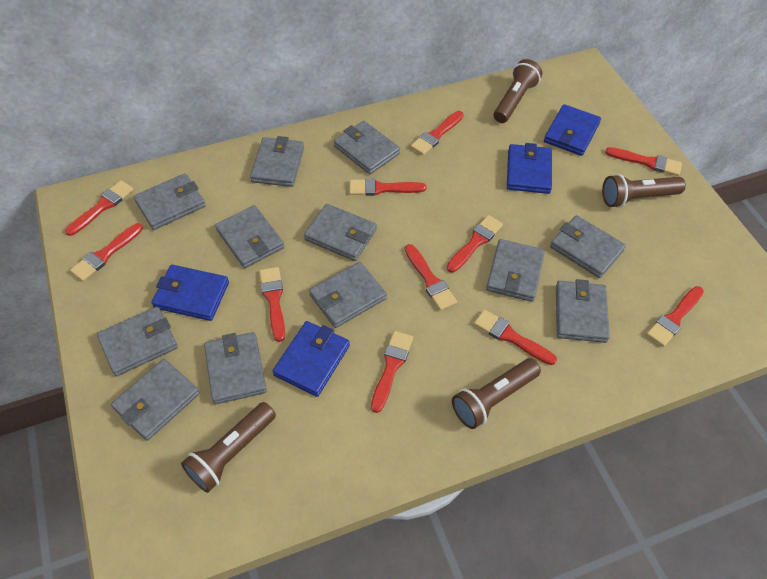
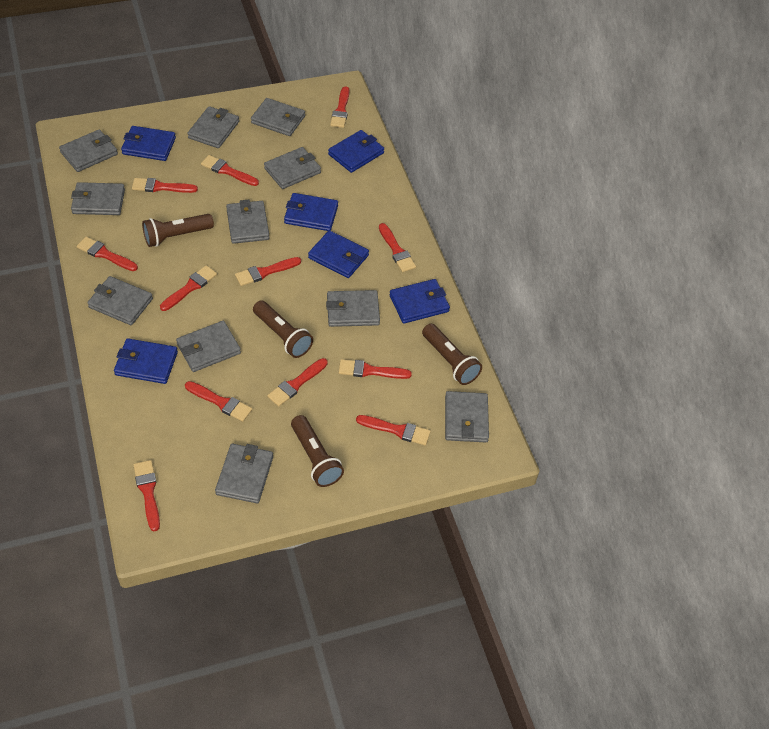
blue wallet: [152,265,229,321] [273,321,350,397] [507,143,552,194] [544,104,601,156] = 4 -> [114,338,178,384] [121,126,176,161] [284,193,338,231] [308,230,369,278] [328,130,384,173] [389,279,450,324] = 6
grey wallet: [97,306,178,376] [111,359,200,441] [134,173,206,230] [204,332,267,404] [215,205,284,268] [250,136,304,187] [304,204,377,261] [309,262,387,328] [334,121,400,174] [486,239,545,302] [550,215,626,278] [556,279,610,343] = 12 -> [59,129,118,172] [71,182,125,215] [87,276,153,325] [176,321,241,372] [187,106,239,148] [215,444,273,503] [226,200,270,244] [251,98,305,136] [264,147,321,189] [326,290,380,327] [445,391,489,442] = 11
red brush: [65,180,134,236] [70,223,143,281] [259,267,285,342] [349,178,426,196] [371,331,413,413] [405,244,457,311] [410,111,464,155] [447,215,503,273] [474,309,557,365] [605,147,682,176] [646,286,704,347] = 11 -> [77,237,138,271] [132,178,198,193] [134,460,160,531] [160,265,217,311] [185,381,252,422] [201,155,259,186] [235,257,301,286] [267,358,328,407] [330,86,349,128] [339,359,412,379] [356,415,431,445] [379,223,416,272] = 12

